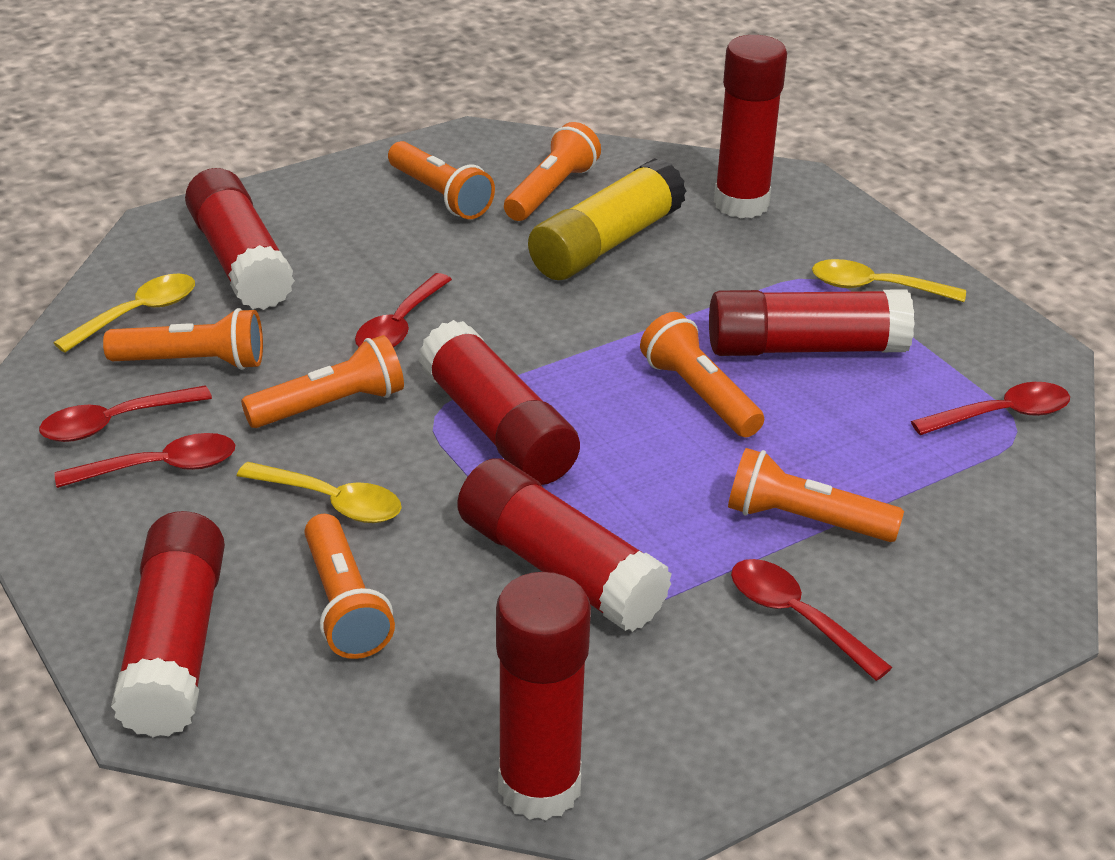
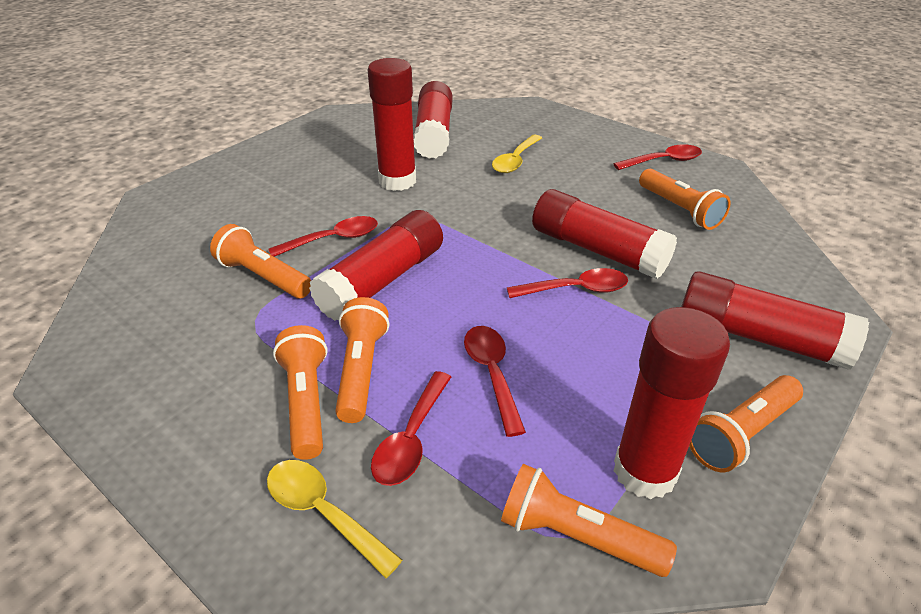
orange flashlight: [103,308,263,370] [241,335,404,428] [305,514,395,659] [388,141,495,219] [504,122,601,221] [640,312,764,437] [728,448,904,542] = 7 -> [210,224,311,299] [273,325,328,460] [335,297,389,423] [501,464,677,577] [639,169,731,230] [689,375,803,473] = 6
red glue stick: [111,511,225,737] [185,168,295,310] [419,320,580,485] [457,458,672,632] [496,572,591,820] [709,289,915,356] [714,35,787,218] = 7 -> [309,210,443,321] [368,58,416,191] [413,81,452,159] [532,189,677,279] [614,307,730,499] [681,271,869,370] = 6
yellow glue stick: [528,158,686,280] = 1 -> none = 0
yellow spoon: [53,274,195,353] [237,462,402,523] [812,259,966,302] = 3 -> [267,460,402,578] [492,135,542,173] = 2

